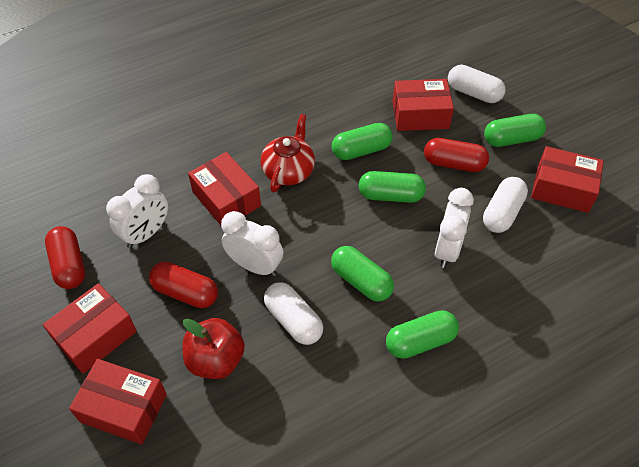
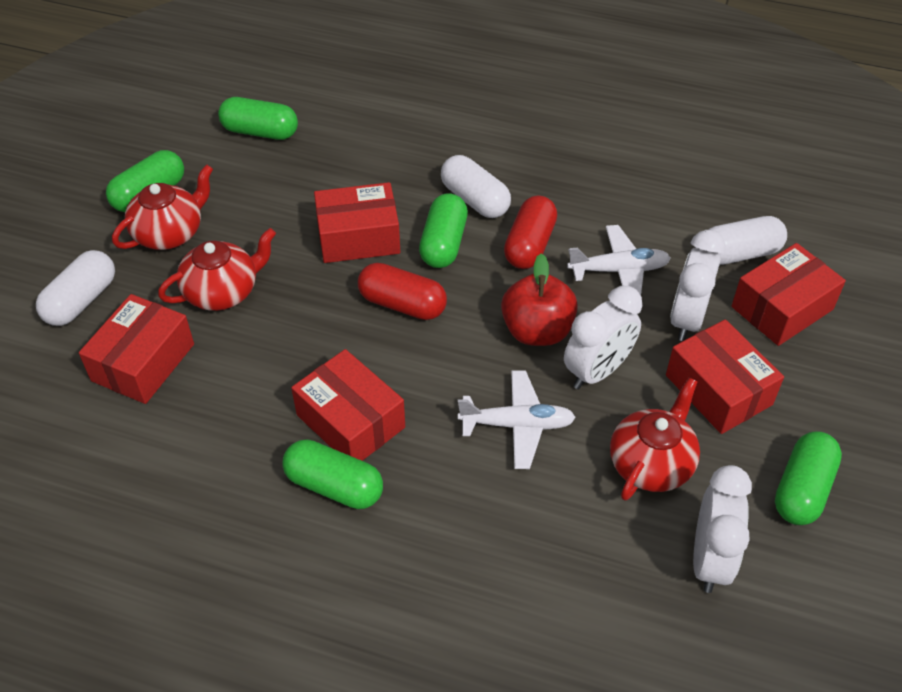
red capsule: [45,226,85,289] [149,262,218,308] [424,138,489,172] = 3 -> [358,263,447,320] [504,195,557,269] = 2
red teapot: [261,114,315,193] = 1 -> [112,164,213,250] [158,228,276,311] [610,378,700,501] = 3
white plane: none = 0 -> [458,370,576,469] [567,225,670,295] = 2

